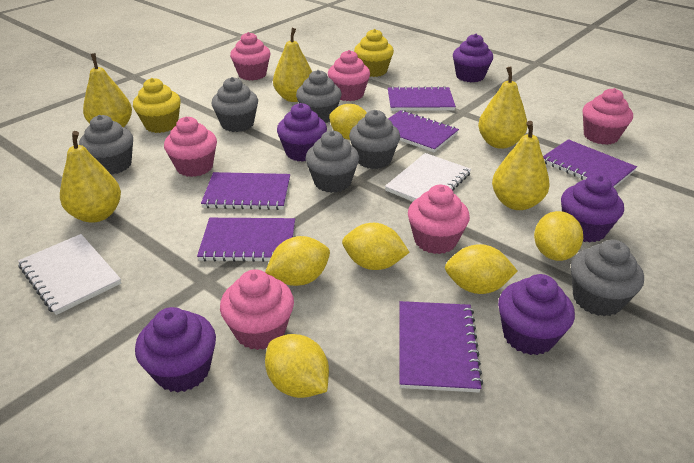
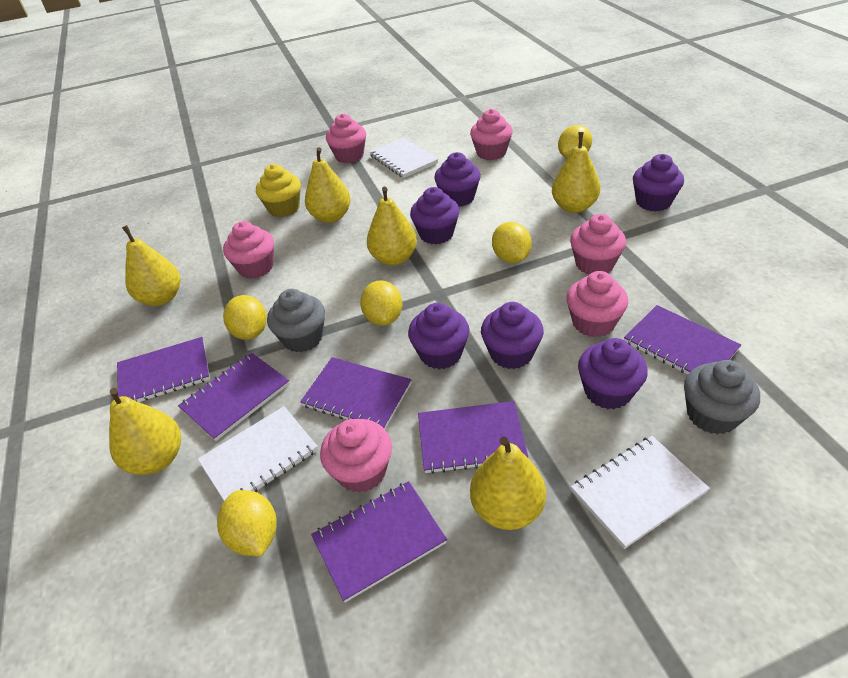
grey cupcake: [79,115,133,175] [211,77,258,132] [296,70,341,123] [305,131,359,193] [349,110,400,169] [571,240,644,316] = 6 -> [267,289,325,352] [684,360,760,434] = 2
purple cupcake: [135,307,216,393] [277,103,327,162] [453,34,493,82] [498,274,575,355] [561,174,624,242] = 5 -> [408,303,470,369] [410,187,460,244] [434,152,481,207] [481,302,544,369] [578,338,648,409] [633,154,684,212] = 6
white notebook: [18,234,121,315] [385,153,471,201] = 2 -> [197,406,318,501] [370,138,438,178] [571,436,710,549] = 3
yellow cupcake: [133,78,181,133] [354,29,394,77] = 2 -> [256,164,301,217] = 1
yellow lemon: [265,236,330,286] [265,334,329,398] [329,104,367,140] [342,223,410,270] [445,244,517,294] [534,211,583,261] = 6 -> [217,490,277,557] [223,295,267,340] [360,280,402,326] [492,222,532,263] [558,125,592,159] = 5
yellow pear: [60,131,121,223] [83,53,132,127] [273,28,312,102] [478,66,527,149] [492,121,550,210] = 5 -> [109,388,181,475] [122,225,180,306] [305,147,351,223] [367,187,417,266] [470,437,546,530] [552,132,600,213] = 6

